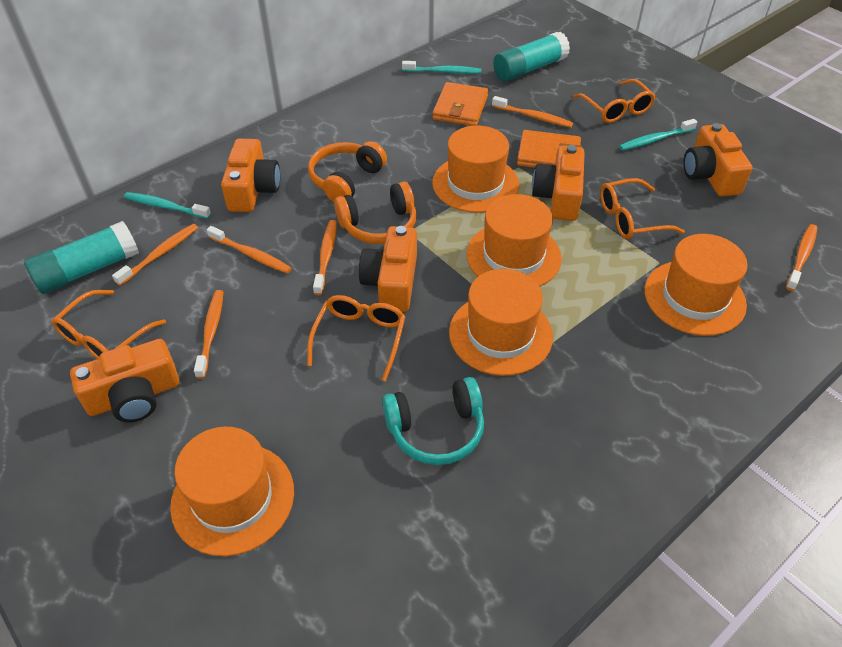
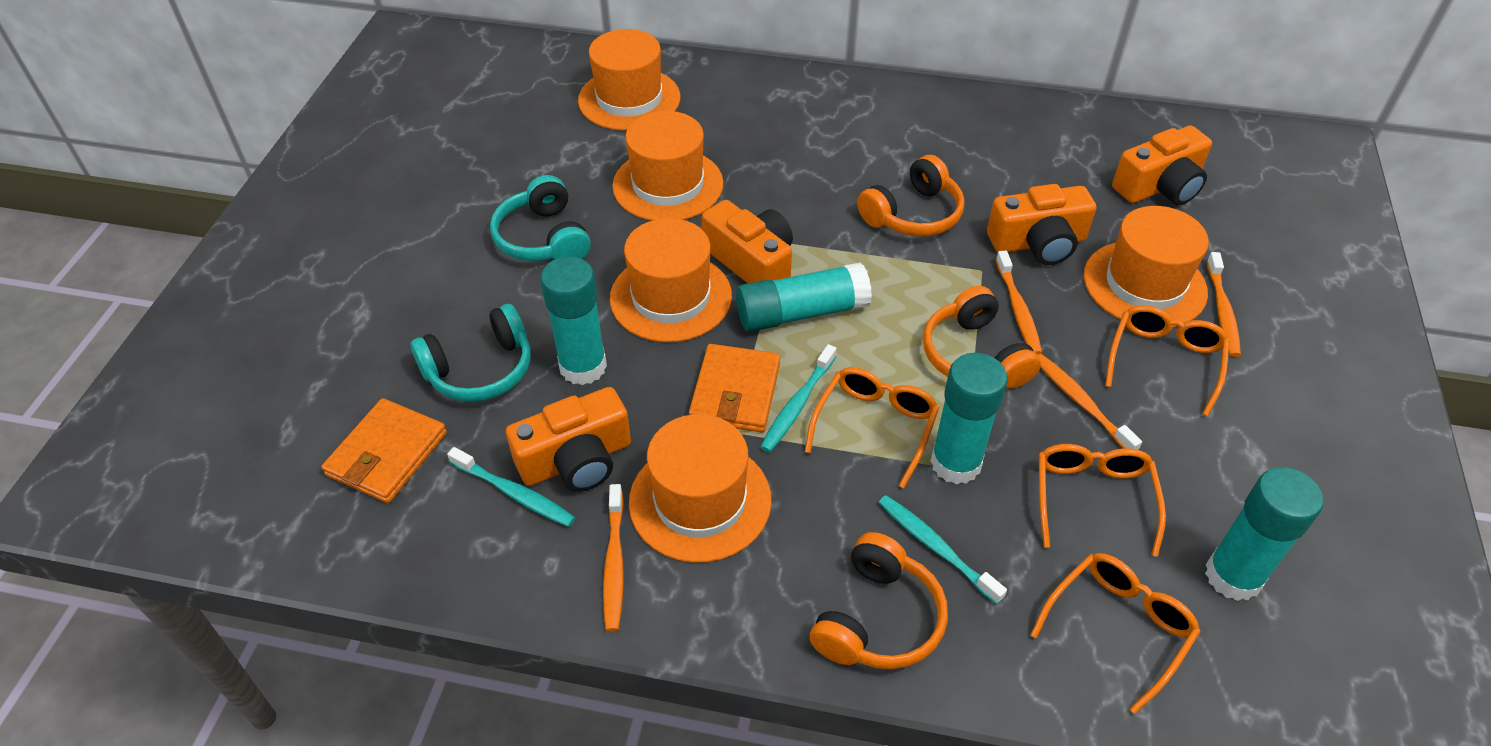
orange camera: [70,339,179,422] [221,139,280,212] [359,226,417,312] [532,145,585,221] [684,123,752,197] = 5 -> [506,387,631,492] [702,200,793,283] [987,184,1096,265] [1112,125,1212,205] = 4
orange headphones: [308,141,387,202] [334,182,417,244] = 2 -> [810,532,948,669] [857,155,965,237] [923,286,1041,388] = 3
orange toothbrush: [112,224,198,286] [194,290,223,379] [207,226,292,274] [313,220,337,295] [492,96,573,128] [786,224,817,291] = 6 -> [603,484,624,632] [996,251,1042,355] [1038,354,1142,450] [1207,252,1241,357] = 4
turquoise glue stick: [24,221,139,294] [493,32,570,82] = 2 -> [540,256,607,385] [736,262,872,332] [930,353,1008,485] [1205,467,1323,601] = 4
turquoise headphones: [382,377,484,465] = 1 -> [411,304,530,402] [490,175,591,261] = 2

